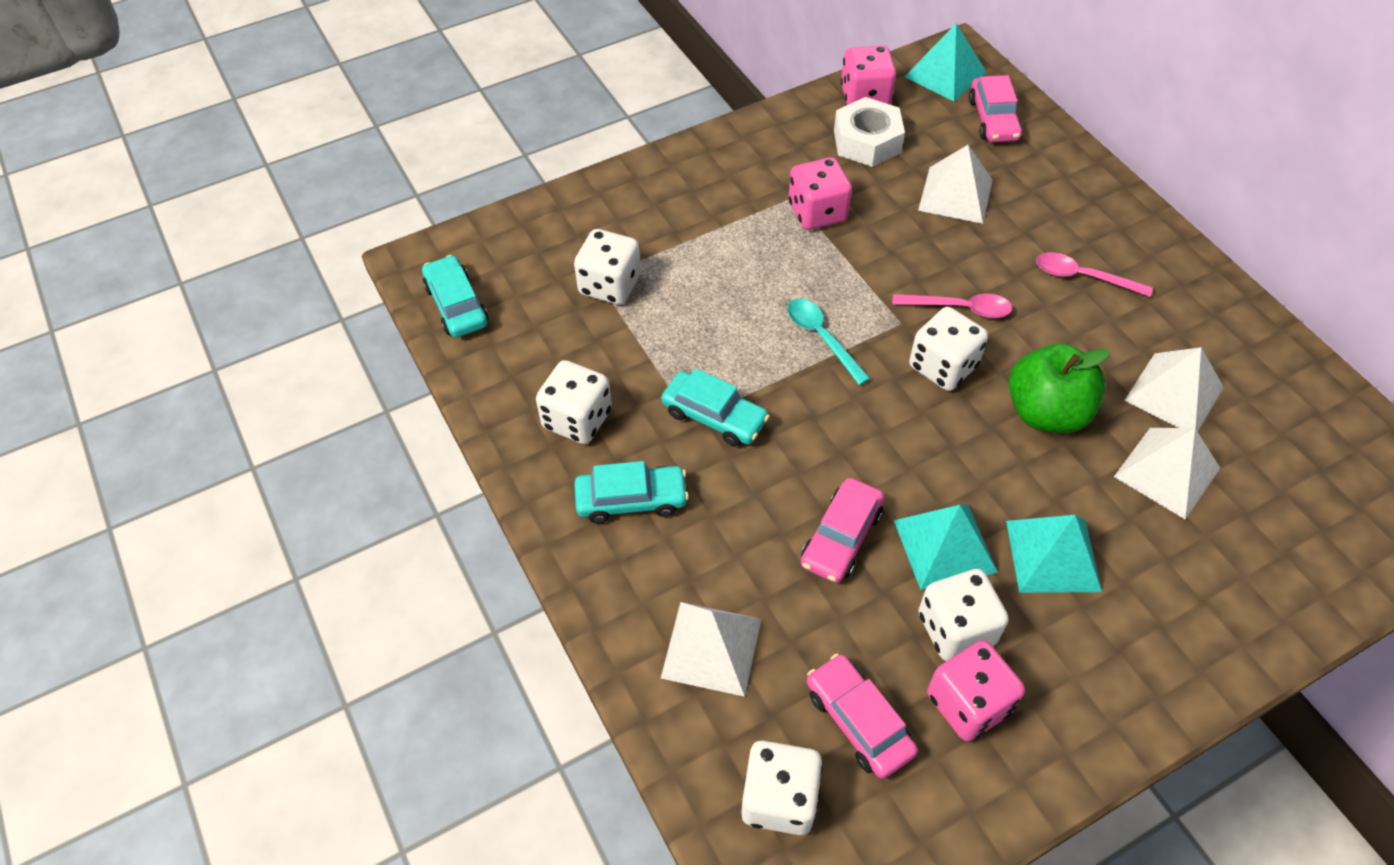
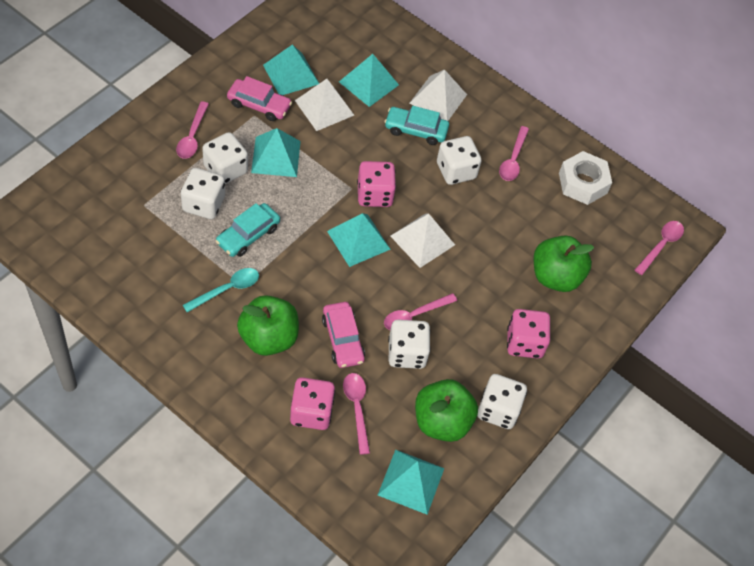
green apple: [1009,344,1110,433] = 1 -> [237,295,299,356] [415,379,478,442] [534,235,594,292] = 3
pink car: [801,478,885,583] [807,654,918,779] [969,75,1022,142] = 3 -> [227,76,292,121] [322,302,365,368] = 2
pink spoon: [892,294,1012,318] [1036,252,1153,297] = 2 -> [176,101,209,159] [343,373,370,455] [384,293,457,330] [499,126,529,181] [635,221,684,275] = 5
turquoise car: [422,255,488,338] [574,461,689,523] [661,368,770,447] = 3 -> [216,203,280,257] [384,106,449,145] = 2
turquoise pyramid: [894,504,998,590] [905,23,986,102] [1006,515,1102,593] = 3 -> [251,128,301,177] [263,44,319,95] [327,213,391,267] [339,54,399,107] [378,450,444,515] = 5
white pyramid: [661,602,761,697] [918,145,993,224] [1114,428,1220,519] [1124,347,1224,432] = 4 -> [295,79,354,131] [390,213,455,268] [410,69,467,121] = 3

